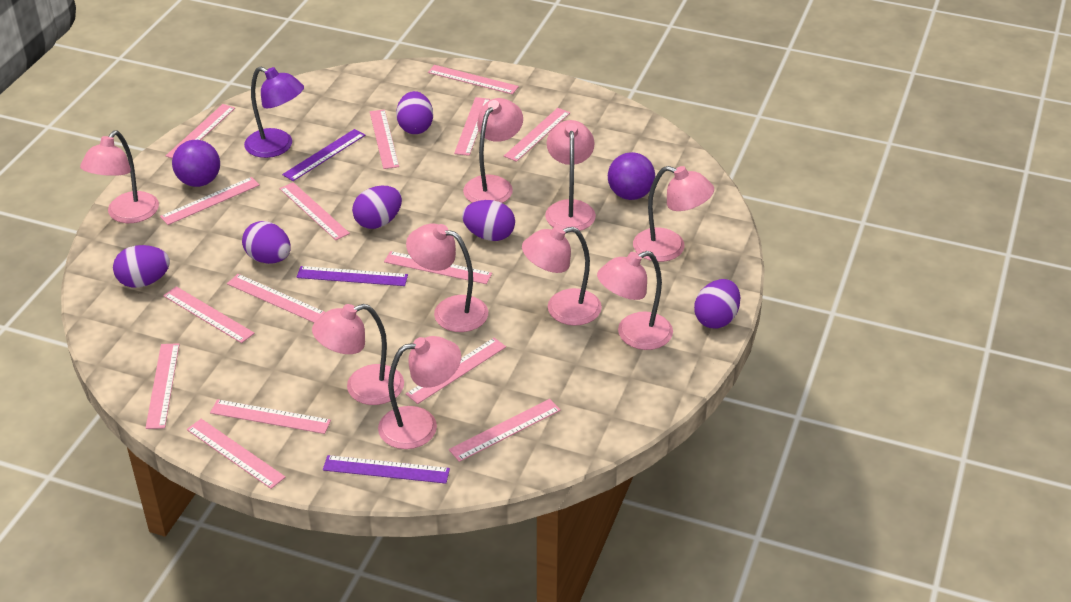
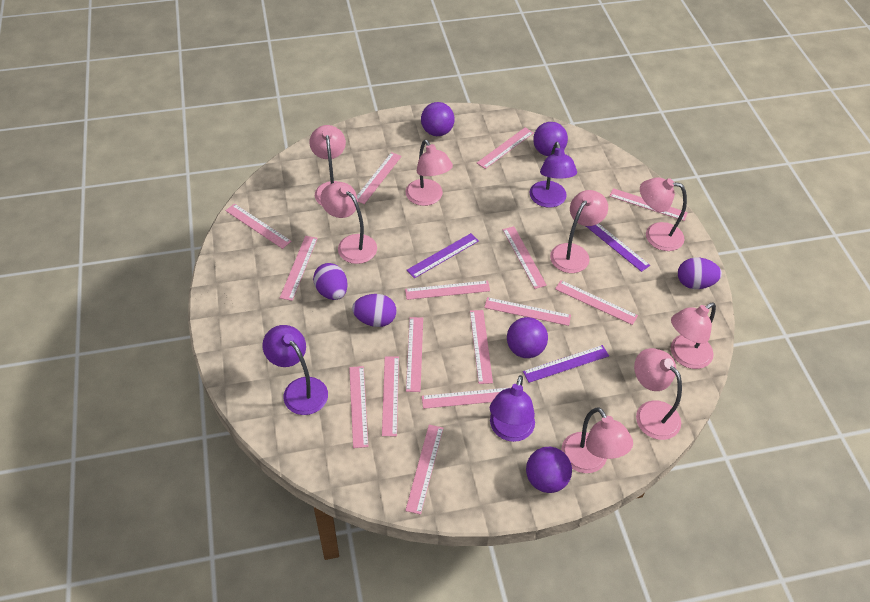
pink lamp: [80,131,159,223] [312,304,404,405] [378,336,461,449] [406,223,488,332] [463,98,523,203] [522,225,602,326] [545,120,596,231] [597,251,673,350] [633,166,714,262] = 9 -> [310,125,346,206] [321,182,377,264] [406,140,453,206] [550,190,608,273] [561,407,633,473] [634,348,682,440] [640,177,687,251] [671,303,716,369] = 8
purple ball: [172,140,220,187] [608,152,655,200] = 2 -> [421,102,455,136] [507,317,548,358] [526,447,572,493] [533,122,568,156] = 4
purple egg: [113,245,170,287] [242,221,291,264] [352,186,402,229] [396,91,433,134] [462,200,515,241] [694,279,740,329] = 6 -> [313,263,348,300] [352,294,396,327] [678,258,722,289] = 3
purple lamp: [244,67,304,158] = 1 -> [262,325,328,415] [490,375,535,442] [530,142,577,208] = 3

